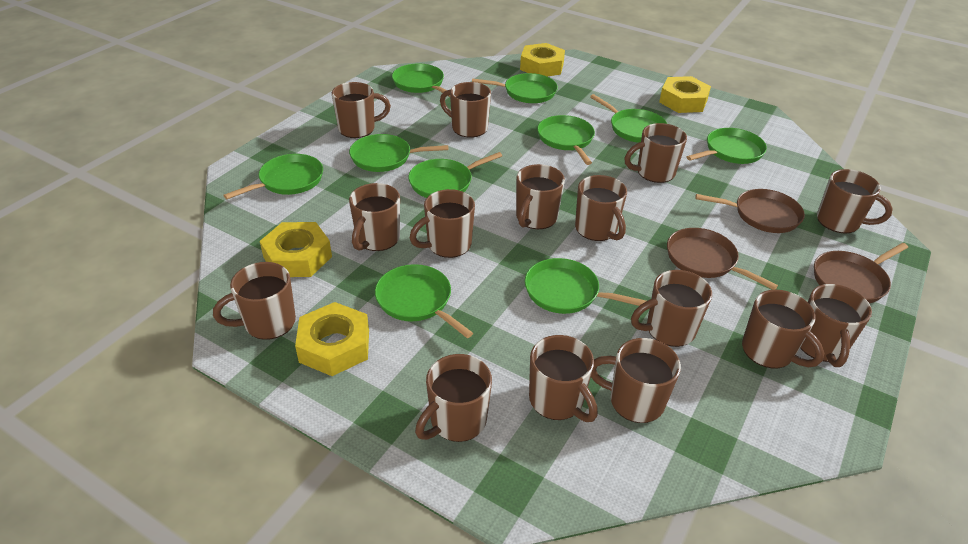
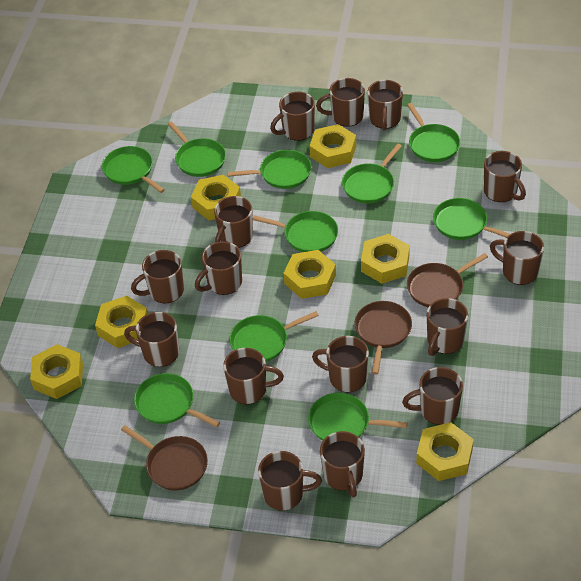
yellow nut: [260,222,332,277] [295,302,369,376] [520,43,565,76] [659,76,711,113] = 4 -> [30,344,83,399] [95,296,148,348] [191,175,241,220] [284,250,336,299] [309,124,356,168] [361,234,410,284] [416,422,474,481] = 7

